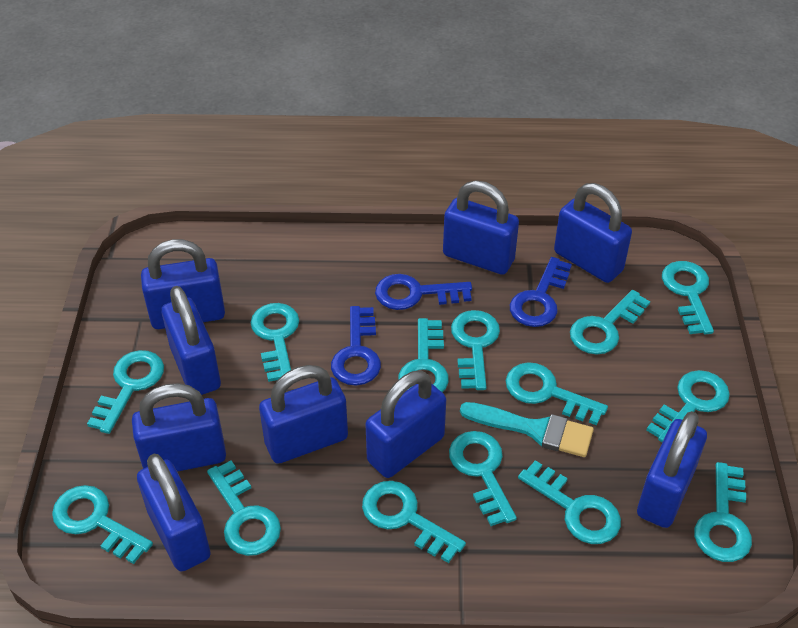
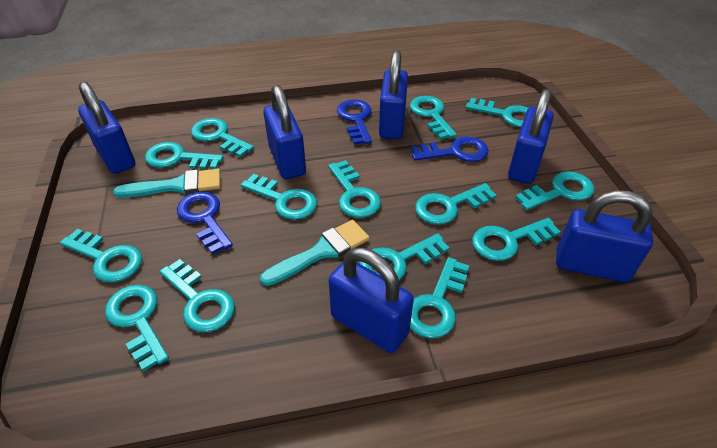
blue padlock: [132,383,226,472] [137,454,211,572] [141,239,225,329] [161,286,221,395] [259,365,348,464] [365,371,446,478] [443,180,519,275] [554,183,632,283] [637,411,707,528] = 9 -> [78,81,135,174] [263,85,306,179] [329,248,414,353] [379,50,408,139] [508,89,554,184] [556,190,653,283] = 6
turquoise brush: [460,402,594,457] = 1 -> [113,169,220,198] [260,220,369,286] = 2

